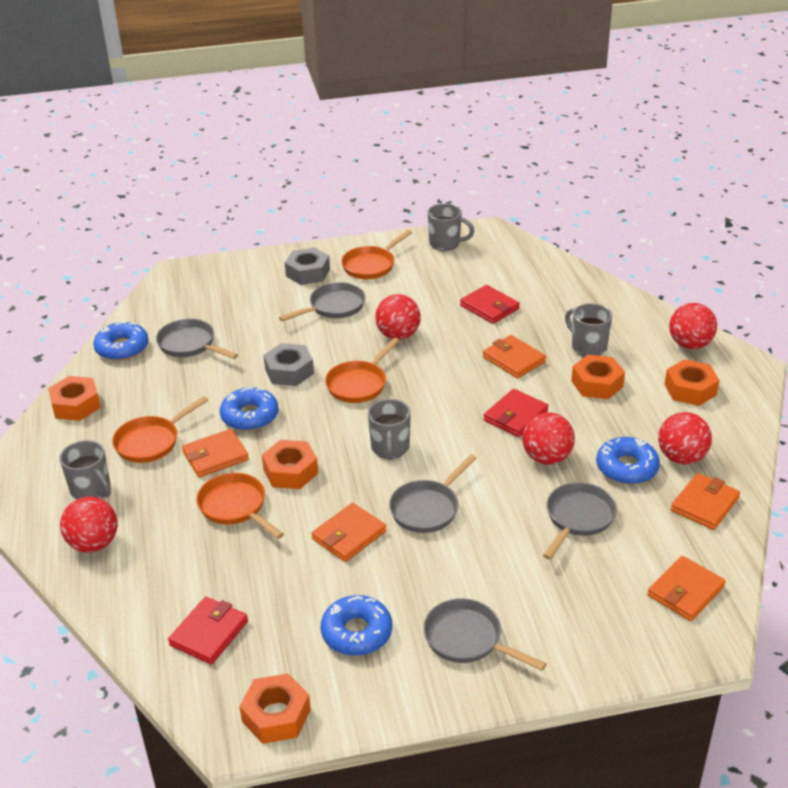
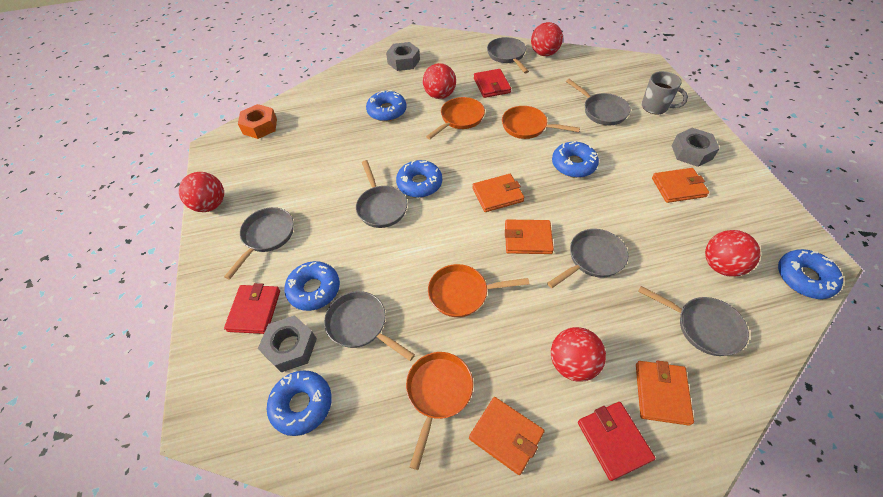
blue donut: [93,321,148,361] [220,387,278,431] [321,595,392,656] [596,437,660,484] = 4 -> [267,370,332,436] [284,261,340,311] [366,90,407,121] [396,160,442,198] [552,141,599,178] [778,249,843,299] = 6
grey mug: [59,440,111,500] [368,399,411,460] [428,203,474,251] [565,303,612,357] = 4 -> [642,71,688,115] = 1
grey nut: [263,343,314,386] [285,248,330,285] = 2 -> [258,315,317,372] [386,42,420,71] [672,128,720,167] = 3
grey pan: [156,319,238,359] [279,282,365,321] [389,454,477,533] [423,598,547,671] [543,482,617,560] = 5 -> [224,207,294,279] [324,291,415,361] [356,160,407,228] [487,37,529,73] [547,229,628,288] [566,79,630,125] [638,286,749,356] = 7
orange nut: [48,376,101,421] [239,673,311,744] [262,440,318,489] [571,355,625,399] [665,359,720,406] = 5 -> [238,104,277,139] = 1

